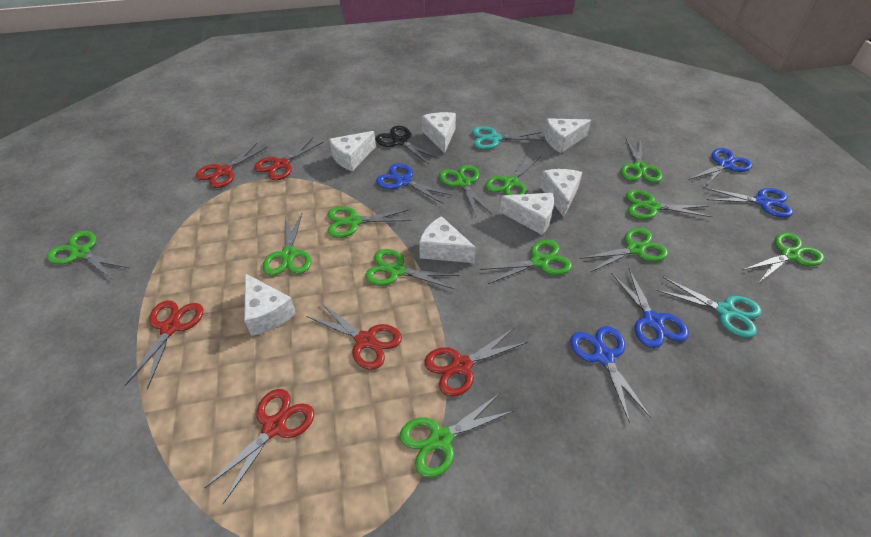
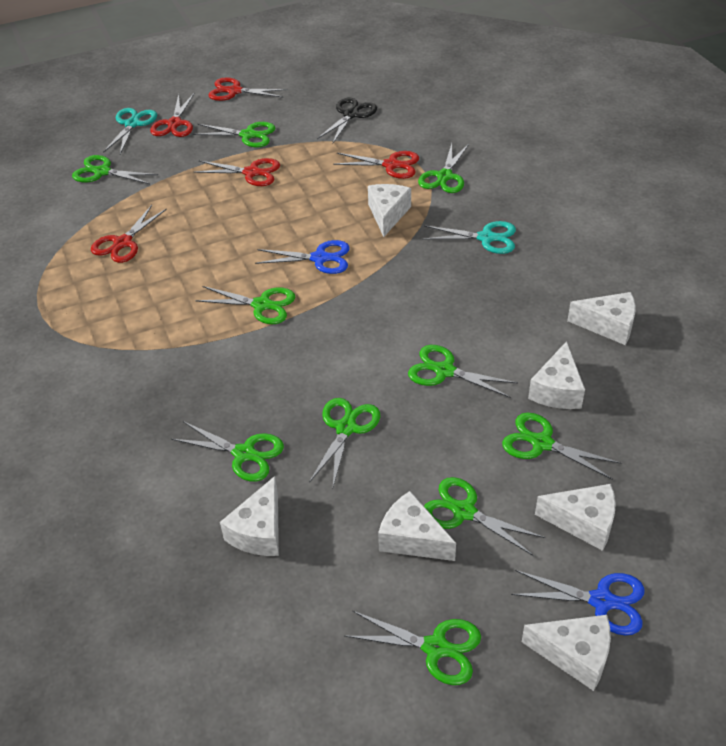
blue scissors: [376,163,452,204] [570,326,651,423] [611,269,689,348] [689,148,753,188] [705,188,793,217] = 5 -> [255,240,350,274] [511,570,645,636] = 2
green scissors: [47,231,129,280] [263,213,312,276] [328,206,411,238] [365,249,460,289] [400,393,514,478] [439,165,492,217] [480,240,572,284] [485,154,541,195] [579,228,668,272] [621,137,663,183] [626,190,712,219] [743,232,825,283] = 12 -> [72,155,158,184] [171,421,284,482] [193,122,275,148] [195,286,295,324] [309,398,380,486] [344,611,481,685] [408,345,518,398] [418,143,469,193] [424,477,545,556] [502,413,621,480] = 10
red scissors: [125,300,204,389] [196,143,268,188] [204,389,314,503] [254,138,324,180] [306,302,402,370] [424,328,527,397] = 6 -> [91,205,167,263] [150,93,195,137] [194,158,280,186] [208,77,287,101] [333,151,419,179] = 5

